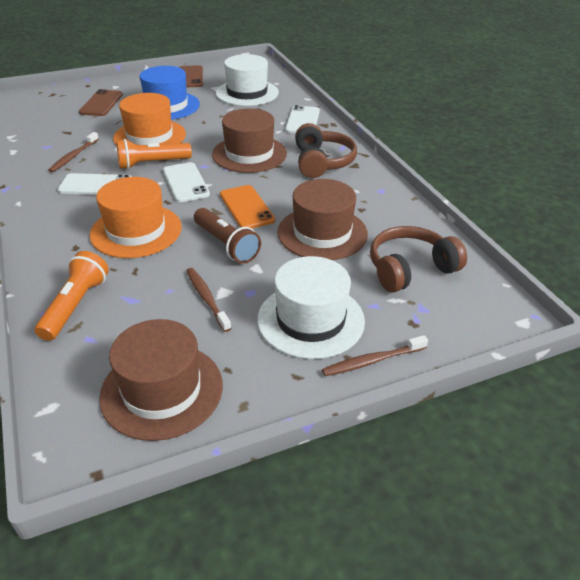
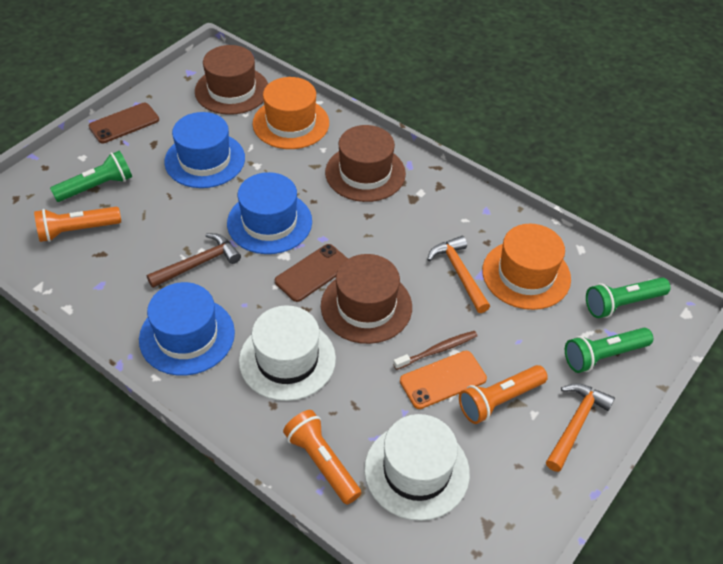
blue hat: [140,66,200,120] = 1 -> [139,282,235,376] [164,112,245,188] [227,172,312,254] = 3
brown flashlight: [194,208,261,264] = 1 -> none = 0
brown hammer: none = 0 -> [147,233,241,288] = 1
brown headphones: [295,123,357,178] [370,226,467,292] = 2 -> none = 0
brown toothbrush: [48,132,99,172] [186,268,232,332] [322,335,428,376] = 3 -> [393,331,477,370] = 1
green flashlight: none = 0 -> [50,151,132,202] [565,328,653,373] [586,277,671,318] = 3
orange flashlight: [35,251,109,341] [117,139,192,169] = 2 -> [34,207,121,242] [283,410,361,505] [459,365,548,424] = 3
orange hammer: none = 0 -> [427,236,490,313] [546,383,615,472] = 2
white phone: [58,173,132,195] [163,162,210,202] [285,105,320,133] = 3 -> none = 0

